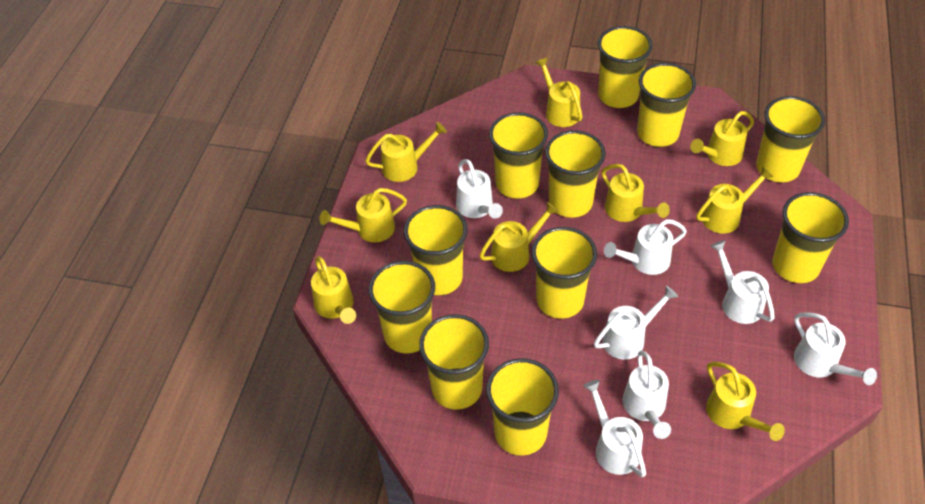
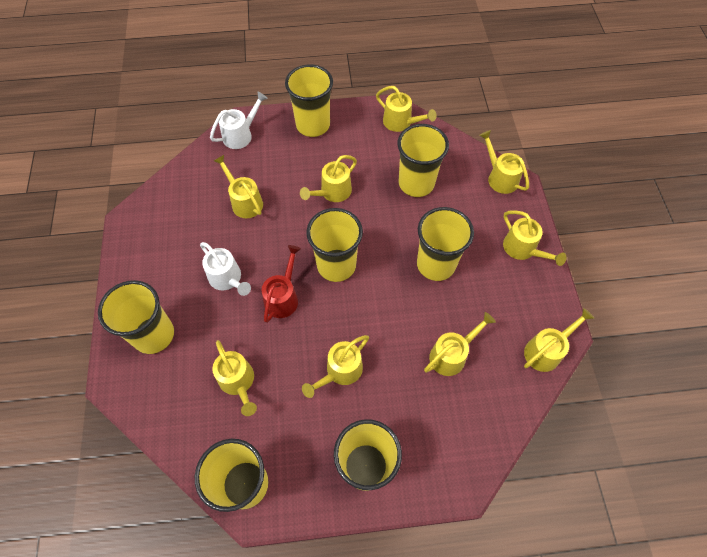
red watering can: none = 0 -> [262,245,301,323] = 1
white watering can: [456,159,503,219] [583,380,646,478] [594,286,678,360] [604,219,687,275] [622,350,671,439] [710,240,775,324] [794,312,877,385] = 7 -> [200,242,251,296] [210,92,268,149] = 2
yellow cup: [369,261,435,354] [404,205,468,295] [419,314,489,410] [486,358,559,456] [489,112,548,199] [532,227,597,319] [545,130,606,218] [598,26,653,108] [637,63,696,147] [756,96,825,183] [772,192,849,283] = 11 -> [98,280,174,354] [195,439,269,512] [285,64,333,137] [306,208,363,282] [334,419,402,491] [398,124,449,197] [417,207,474,281] = 7

